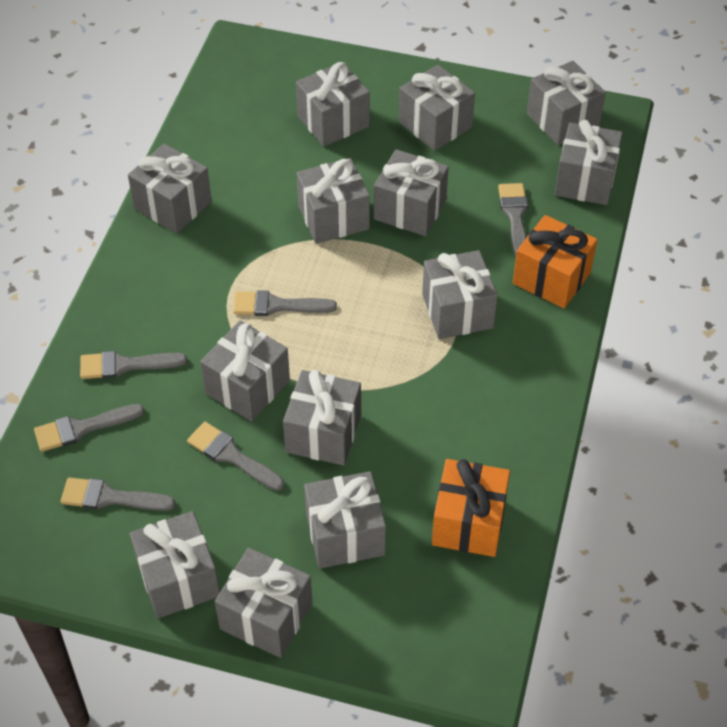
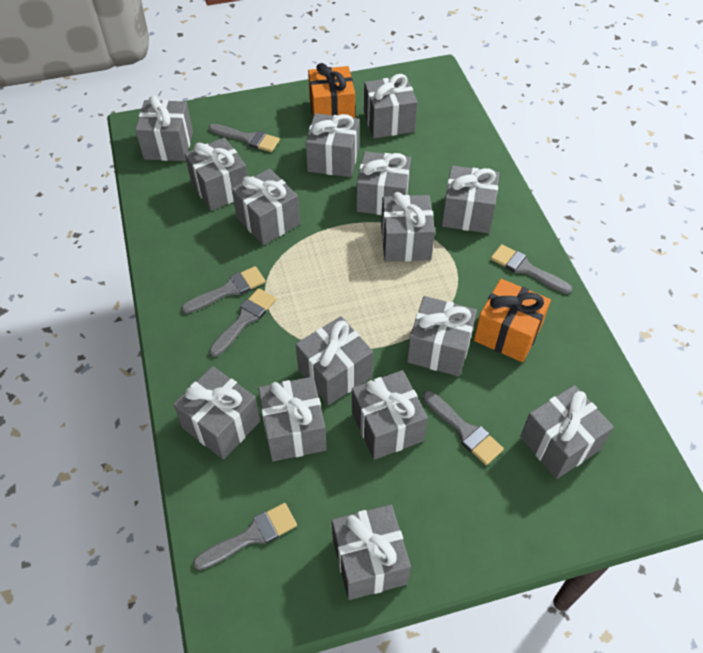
grey gift: [128,143,212,233] [130,511,220,618] [200,321,290,421] [215,548,312,658] [283,370,361,466] [296,62,370,147] [297,158,370,244] [304,471,386,568] [374,149,449,236] [399,65,475,151] [422,250,498,339] [527,61,606,146] [555,120,623,205] = 13 -> [135,95,193,161] [173,366,260,459] [185,137,248,211] [232,168,300,245] [258,377,327,461] [296,316,373,405] [306,113,359,177] [332,504,411,600] [352,370,428,460] [356,151,411,215] [364,74,418,138] [381,192,435,262] [407,296,477,376] [442,166,499,233] [520,385,614,479] = 15

